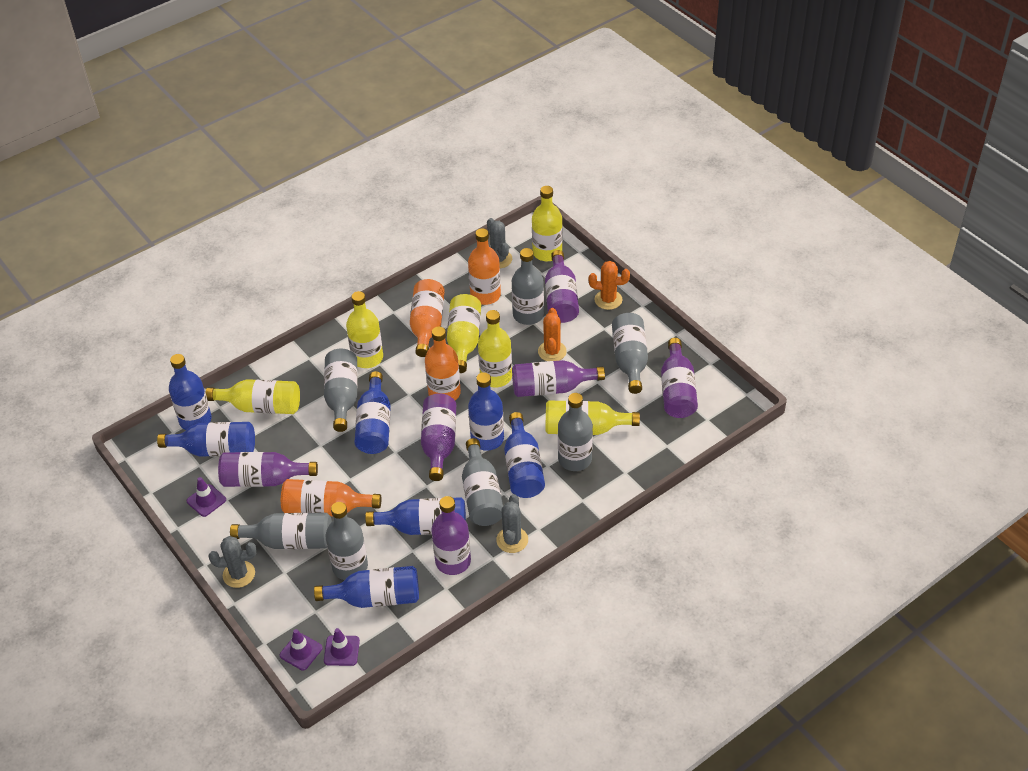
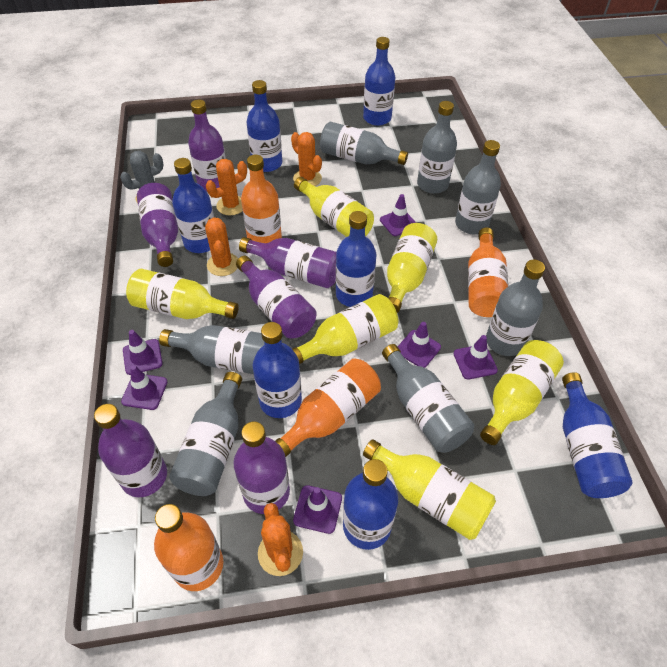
grey cactus: [209,536,256,588] [487,218,512,268] [496,494,528,553] = 3 -> [120,151,163,202] = 1
orange cactus: [538,308,567,361] [589,261,630,310] = 2 -> [205,217,238,276] [206,159,247,215] [258,503,303,576] [291,132,322,186] = 4
purple traffic cone: [186,477,226,517] [280,629,323,670] [324,628,360,666] = 3 -> [121,365,167,410] [123,330,162,375] [293,485,342,534] [380,194,416,236] [398,322,441,368] [453,335,498,380] = 6

